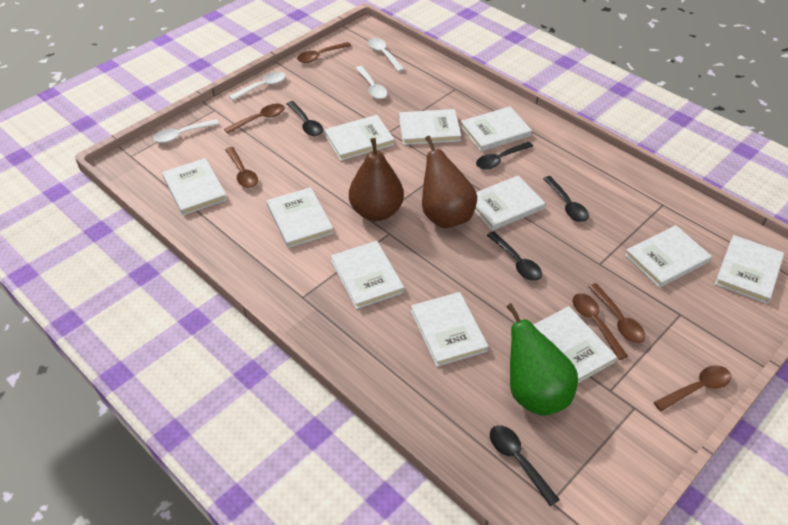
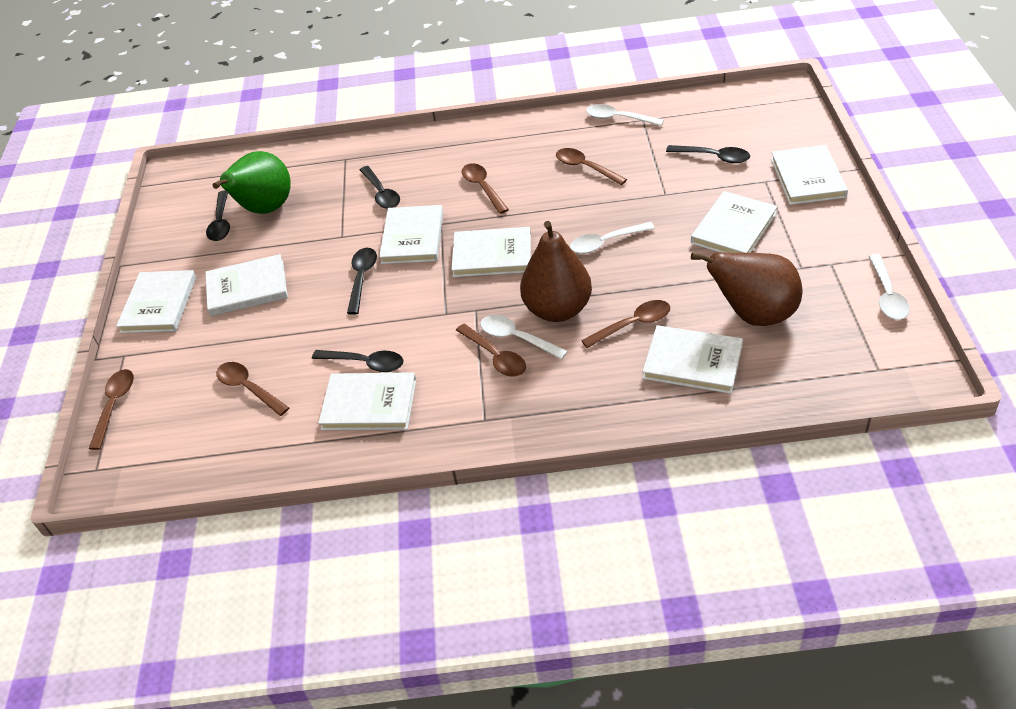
white book: [162,158,228,216] [267,187,334,248] [324,115,394,161] [331,241,404,309] [399,109,461,145] [411,292,489,367] [460,106,532,152] [475,176,545,231] [533,306,617,383] [625,225,712,288] [715,235,784,304] = 11 -> [116,270,196,333] [205,254,288,316] [318,372,416,430] [379,205,443,264] [451,227,531,277] [643,325,743,394] [691,191,778,253] [771,145,848,205] = 8

